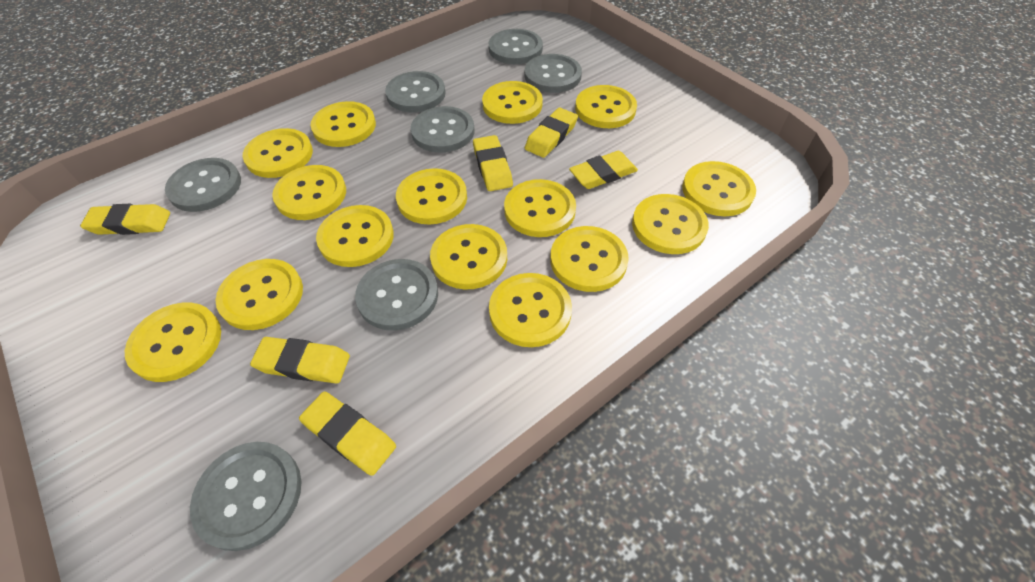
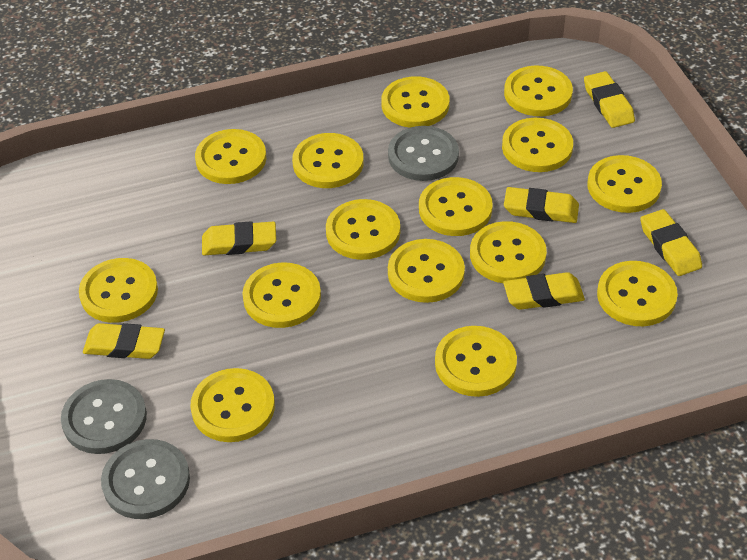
grey button: [165,158,241,212] [190,442,301,551] [355,259,438,331] [385,71,446,112] [411,106,474,153] [489,29,543,64] [525,54,582,93] = 7 -> [61,379,147,454] [101,439,190,519] [388,126,459,181] = 3

